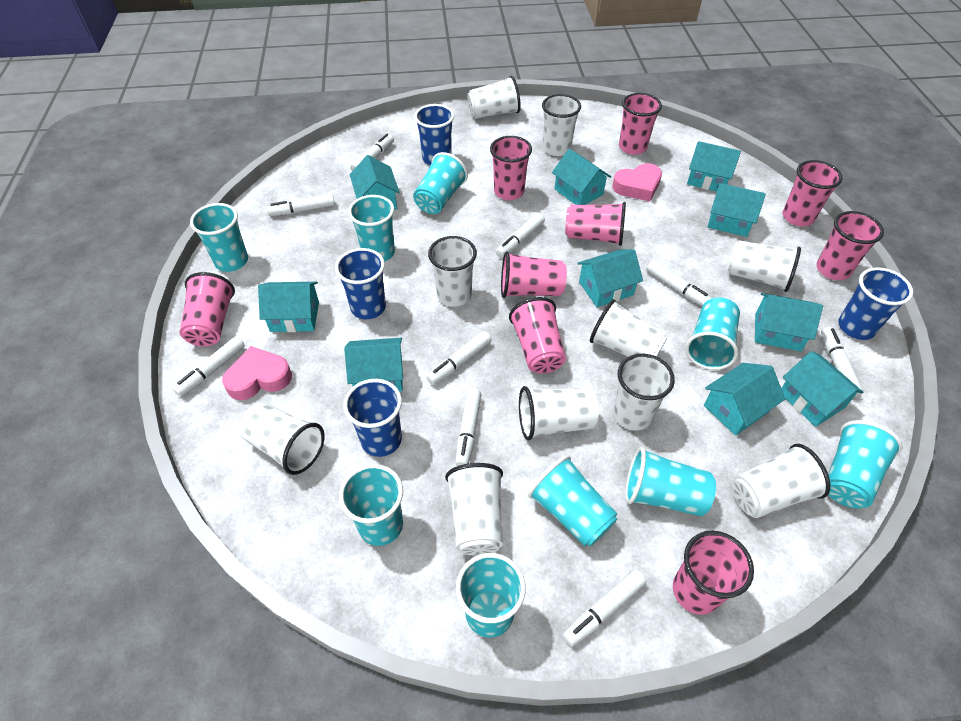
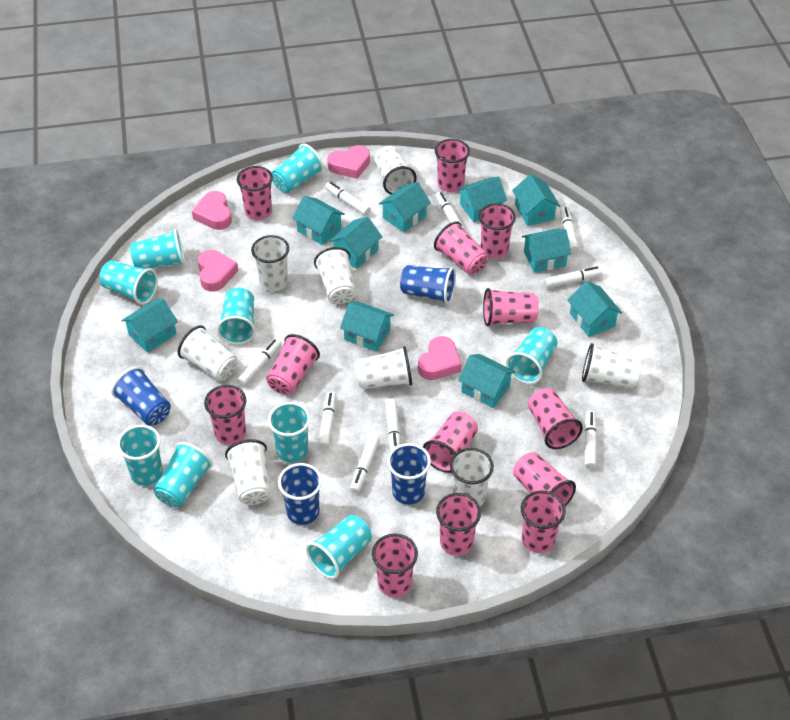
pink cup: [179,272,235,346] [490,136,532,200] [501,251,567,298] [509,297,566,374] [565,202,626,246] [619,93,662,155] [673,531,754,615] [782,160,842,226] [816,211,884,280] = 9 -> [204,385,246,445] [237,166,273,220] [266,334,320,395] [372,533,418,597] [423,411,478,473] [434,221,488,275] [435,139,470,192] [436,493,481,556] [479,203,516,259] [483,288,539,326] [513,452,576,506] [521,491,566,553] [528,388,583,449] = 13
pink heart: [222,346,292,400] [612,163,662,201] = 2 -> [192,191,232,230] [198,250,238,291] [327,145,370,179] [418,336,462,380] = 4
white cup: [239,402,325,475] [428,236,477,307] [445,463,503,555] [467,76,521,119] [519,386,599,441] [542,94,581,156] [590,299,668,357] [613,354,675,431] [728,240,801,292] [732,444,830,518] = 10 -> [178,325,237,381] [225,439,271,505] [251,235,289,291] [314,247,356,304] [355,346,412,389] [374,146,416,195] [450,448,494,506] [582,343,641,388] = 8

